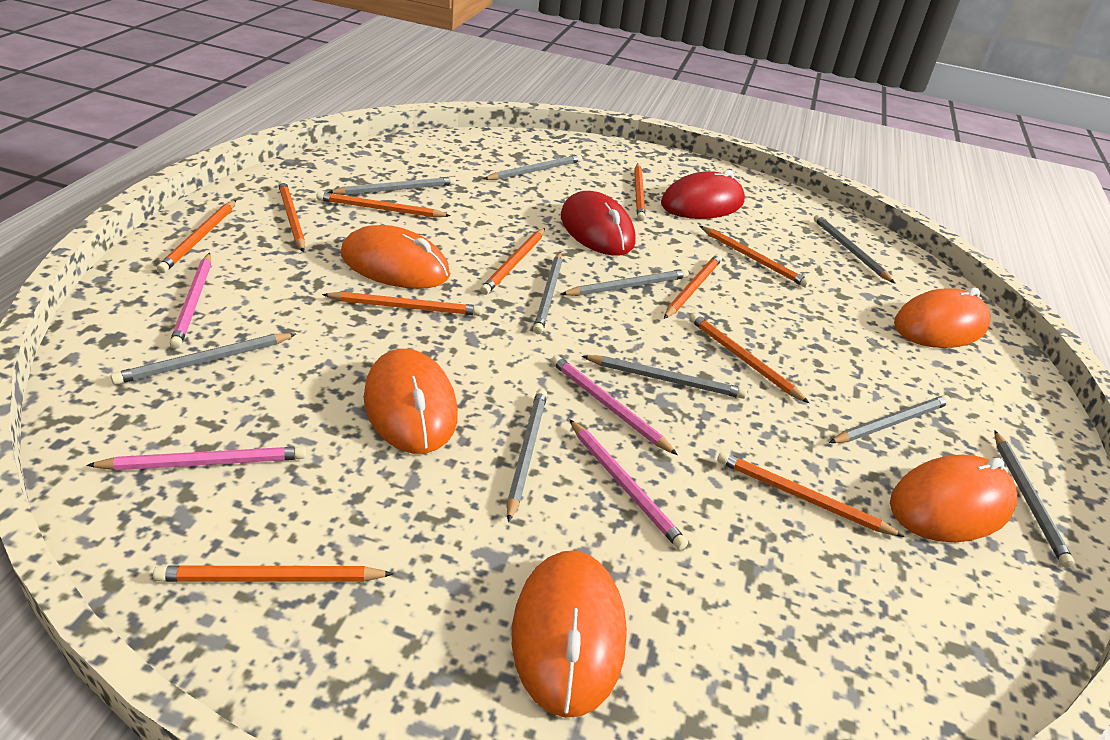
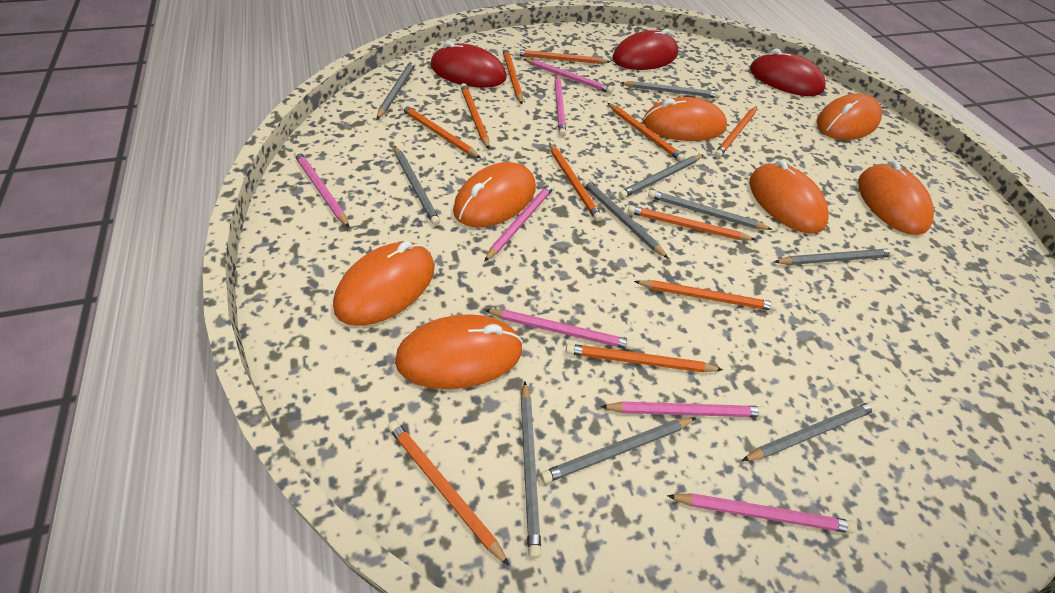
orange mouse: [341,225,450,289] [364,349,458,454] [512,551,627,718] [890,455,1017,542] [894,288,990,348] = 5 -> [333,241,435,326] [395,314,523,389] [453,162,536,228] [643,97,727,141] [749,160,829,233] [817,93,882,140] [858,161,934,235] = 7
pink pencil: [86,446,306,470] [169,253,211,349] [551,355,678,455] [569,419,688,550] = 4 -> [294,151,349,227] [484,183,554,262] [485,309,635,350] [524,59,613,94] [555,74,566,137] [600,401,767,417] [667,493,857,533] = 7
red mouse: [561,191,636,256] [661,170,745,219] = 2 -> [431,41,507,88] [613,29,678,70] [750,49,826,96] = 3

